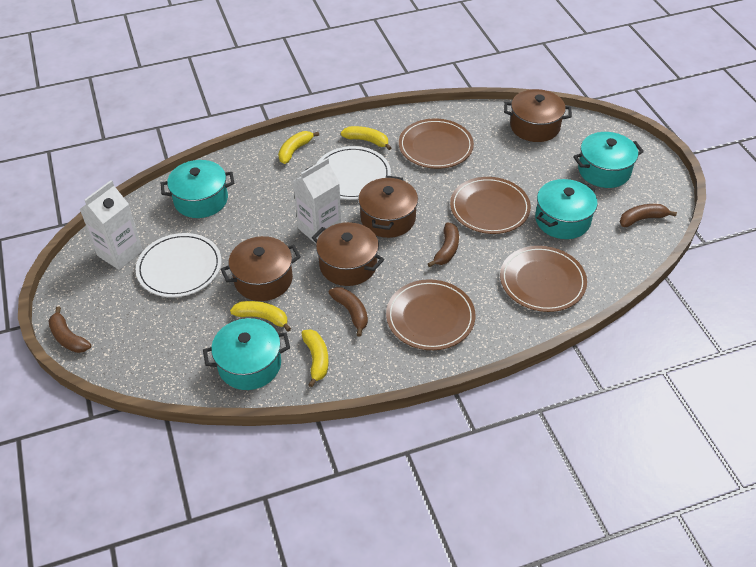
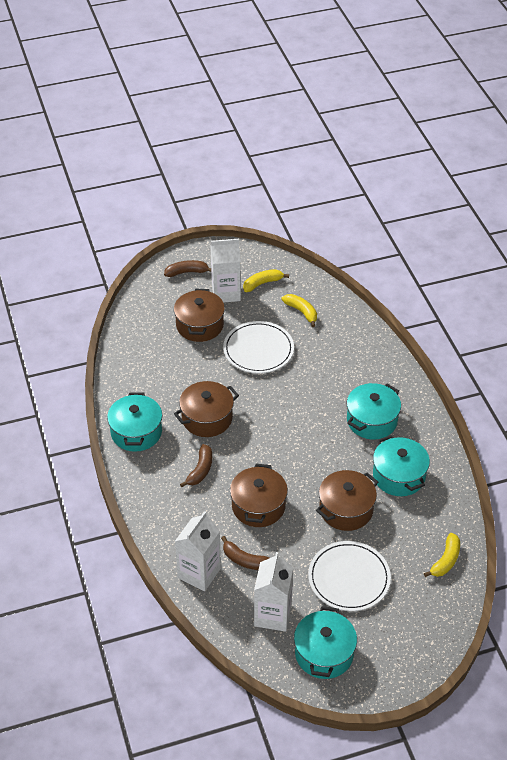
brown banana: [48,307,91,353] [329,287,368,337] [428,222,459,267] [620,204,677,227] = 4 -> [164,260,211,277] [180,444,212,487] [221,536,269,570] = 3
brown plate: [386,280,475,350] [399,119,474,169] [450,177,531,234] [500,246,587,312] = 4 -> none = 0
white carton: [80,180,143,270] [293,158,342,244] = 2 -> [175,511,221,591] [210,239,241,303] [254,552,293,632] = 3
yellow banana: [230,301,291,332] [278,131,319,164] [301,329,329,387] [341,126,391,150] = 4 -> [243,269,289,292] [281,294,317,327] [424,533,460,577] = 3

